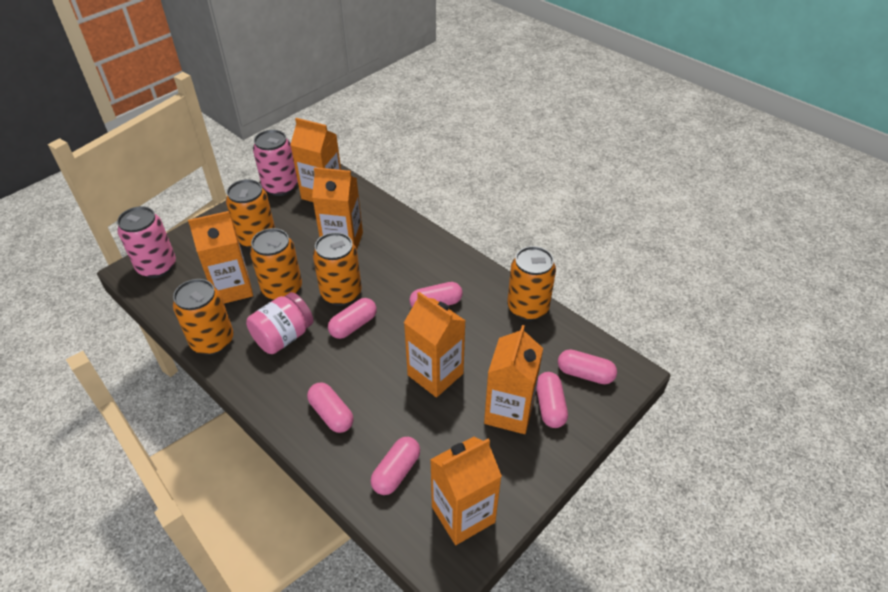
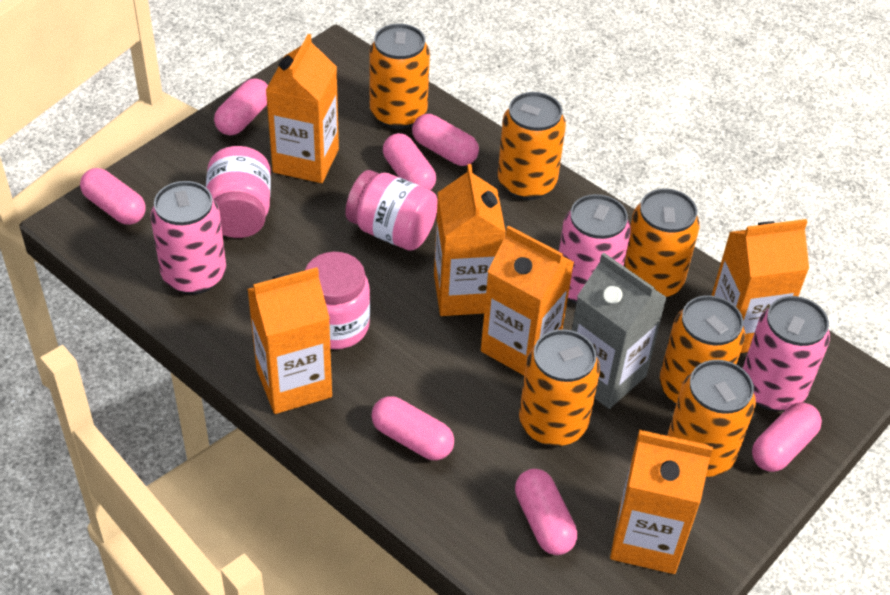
grey carton: none = 0 -> [572,253,667,409] = 1
orange can: [173,279,233,355] [226,179,275,249] [250,228,302,300] [313,232,362,306] [507,246,556,321] = 5 -> [369,24,430,129] [498,92,566,200] [519,329,600,447] [624,189,700,297] [660,295,745,404] [667,360,756,477] = 6
pink can: [117,206,176,278] [253,130,298,196] = 2 -> [150,181,226,294] [559,194,631,304] [742,296,830,411] = 3
pink capsule: [307,382,354,433] [328,298,377,339] [371,437,420,495] [409,282,463,307] [536,372,568,428] [558,349,617,384] = 6 -> [80,168,146,225] [214,78,268,135] [371,396,454,460] [383,133,436,190] [412,114,479,166] [515,469,577,555] [752,402,822,472] = 7
pink jar: [246,292,314,354] = 1 -> [206,146,271,238] [305,252,370,349] [345,170,438,251] = 3

